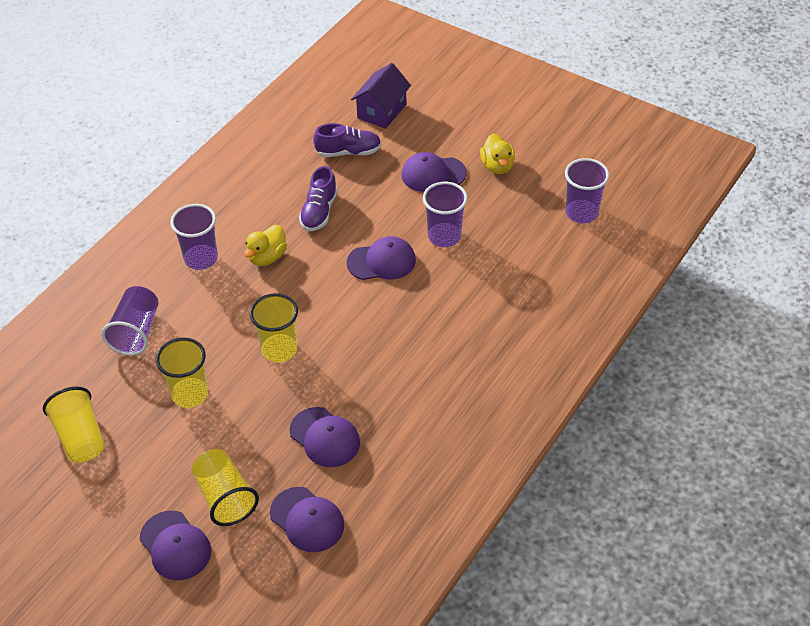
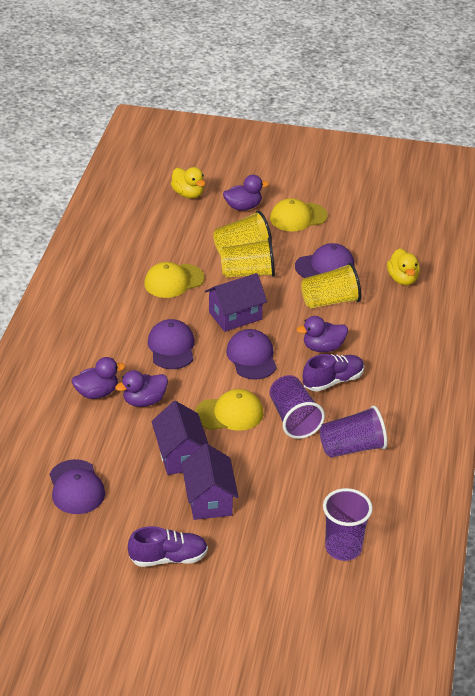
purple cap: [140,511,211,580] [270,487,344,552] [289,407,360,467] [347,236,416,280] [401,152,467,192] = 5 -> [50,459,105,514] [148,319,195,369] [226,329,277,380] [295,243,354,278] = 4
purple cup: [101,286,159,355] [170,204,218,270] [423,182,468,247] [565,158,609,223] = 4 -> [269,375,325,439] [319,405,387,458] [323,488,373,561] = 3
purple duck: none = 0 -> [72,357,125,399] [115,370,168,407] [223,175,269,211] [297,316,348,352] = 4
purple house: [351,63,411,129] = 1 -> [151,401,208,475] [181,444,239,520] [205,273,267,332] = 3
yellow cap: none = 0 -> [144,262,205,298] [195,389,263,431] [270,198,328,232] = 3
yellow cup: [43,386,105,463] [156,337,208,408] [192,449,259,526] [250,293,298,362] = 4 -> [213,210,272,254] [220,238,275,278] [301,263,361,308] = 3

